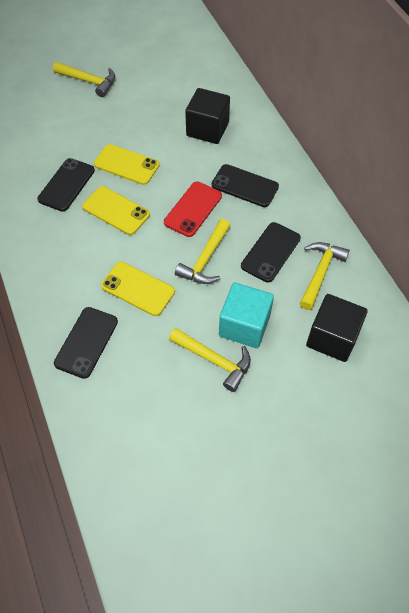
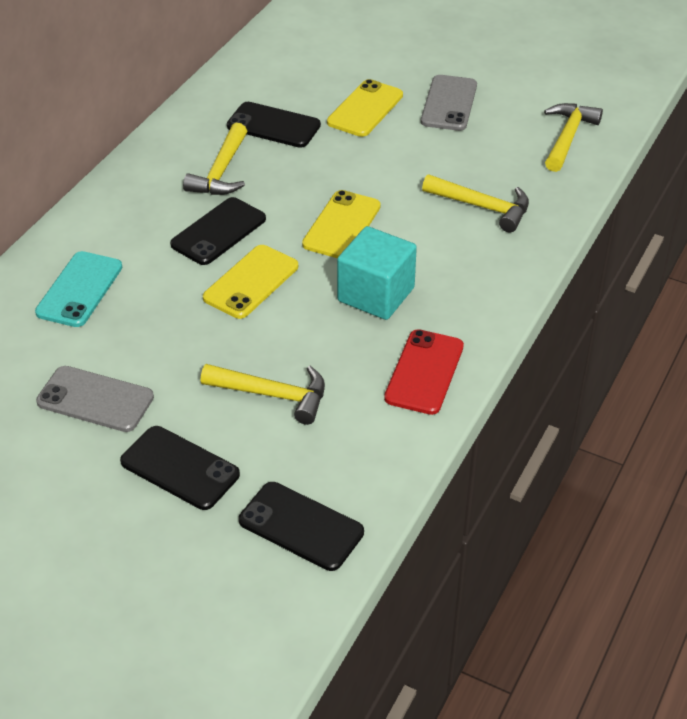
black cube: [185,88,230,144] [306,294,368,362] = 2 -> none = 0
grey phone: none = 0 -> [36,366,154,432] [421,75,477,131] = 2
turquoise phone: none = 0 -> [35,251,122,327] = 1

